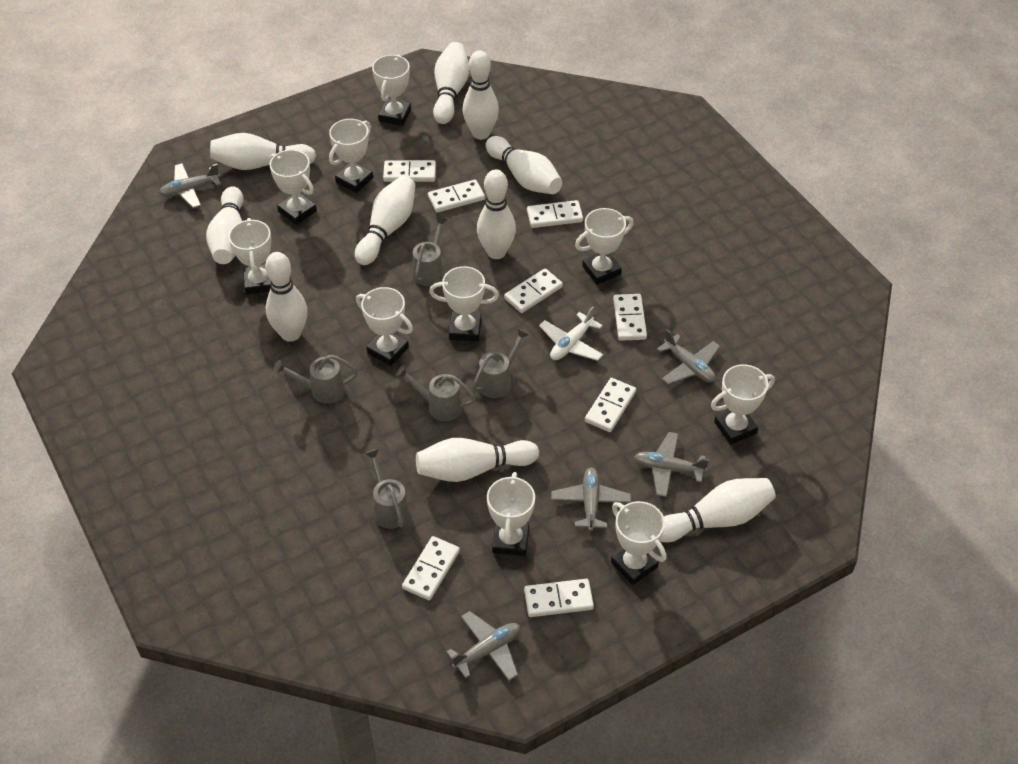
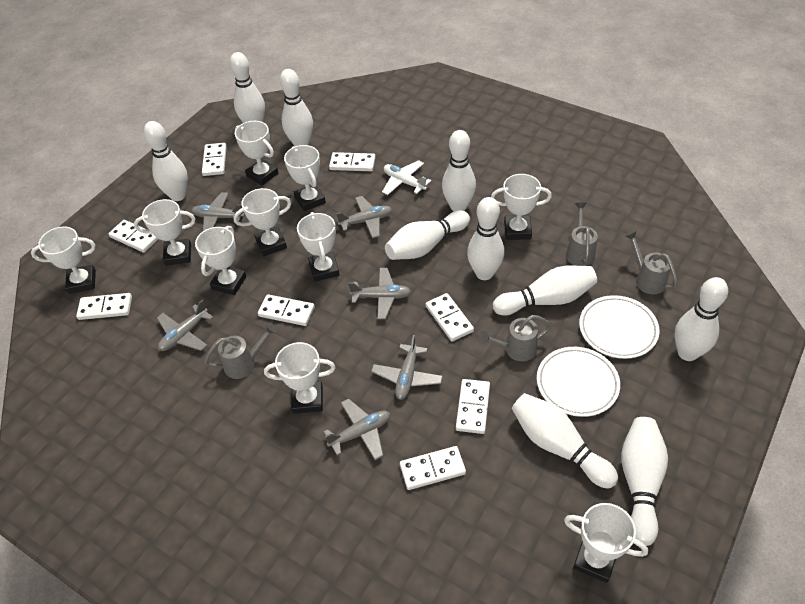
grey plane: [159,163,221,209] [446,611,520,681] [551,467,631,531] [634,432,709,497] [657,329,720,385] = 5 -> [157,300,213,351] [191,192,245,231] [324,399,390,460] [336,196,392,238] [348,268,411,319] [371,335,443,400] = 6
grey watering can: [274,355,358,404] [365,449,410,529] [395,365,476,421] [413,216,448,286] [472,328,530,398] = 5 -> [204,323,277,379] [478,315,551,362] [566,203,598,266] [625,231,677,294] = 4
white plate: none = 0 -> [537,347,620,417] [579,295,660,359] = 2

